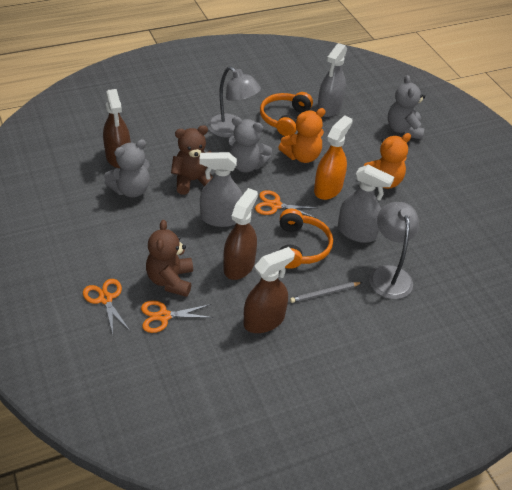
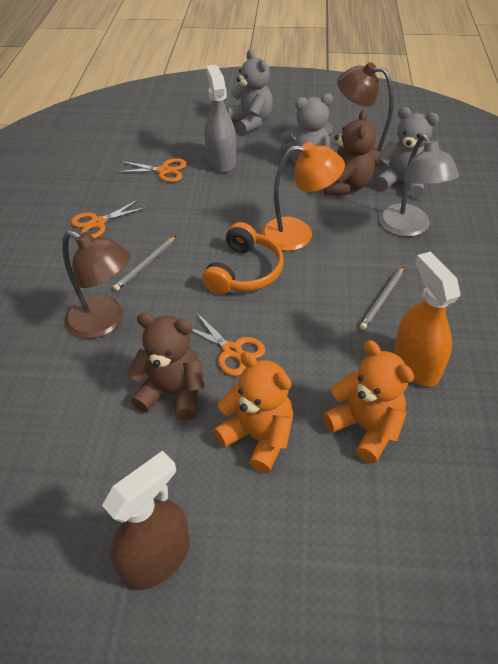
brown lamp: none = 0 -> [62,230,131,339] [337,62,394,166] = 2
brown spray bottle: [103,89,131,168] [223,188,258,280] [244,247,295,333] = 3 -> [102,450,190,590] = 1
grey lamp: [208,66,261,138] [369,202,419,299] = 2 -> [379,134,459,237] = 1
grey pencil: [290,282,362,303] = 1 -> [113,236,176,291] [360,267,404,330] = 2
grey spray bottle: [199,152,242,227] [317,43,347,117] [338,165,394,243] = 3 -> [205,65,236,173] = 1
orange headphones: [260,92,313,136] [279,209,333,269] = 2 -> [202,222,284,294] = 1
orange lamp: none = 0 -> [261,142,345,251] = 1

